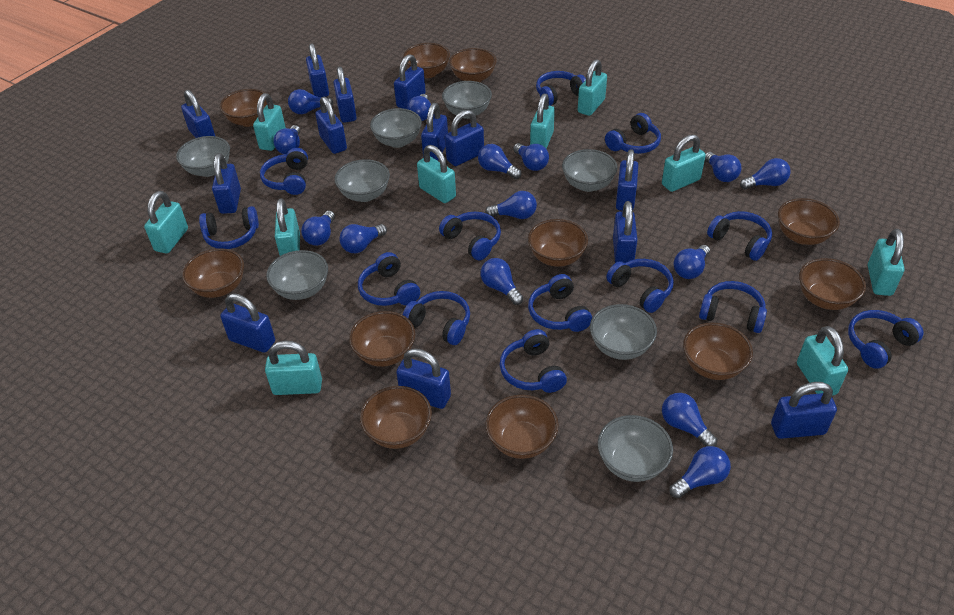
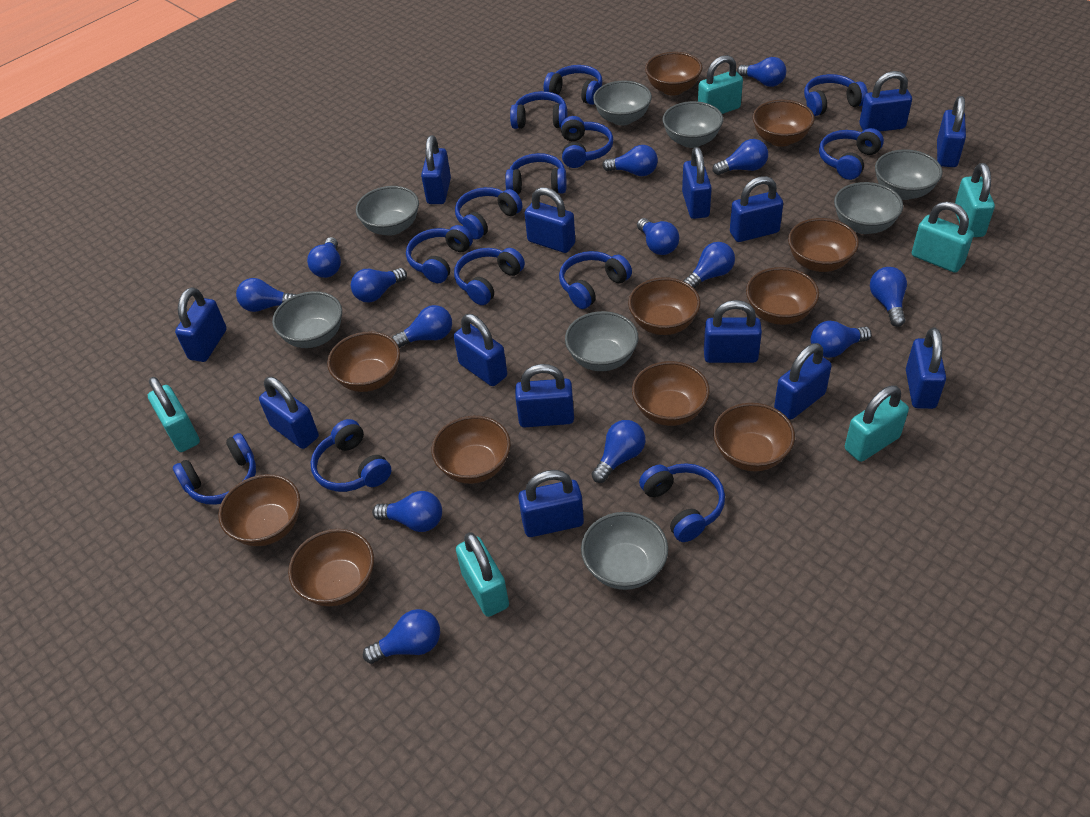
blue padlock: [181,90,215,138] [212,153,241,214] [220,293,275,353] [306,43,329,97] [315,97,347,154] [334,66,357,123] [394,54,426,109] [396,348,451,409] [421,103,448,161] [445,110,484,166] [613,201,638,263] [616,149,638,211] [771,382,837,439] = 13 -> [175,287,227,362] [259,377,319,449] [421,135,451,204] [454,314,507,386] [515,364,574,427] [518,470,584,537] [525,187,575,253] [682,147,712,219] [704,300,762,363] [730,176,783,242] [774,343,832,420] [859,71,912,132] [906,327,946,409] [937,96,966,167] = 14
turquoise padlock: [144,191,188,253] [253,93,286,151] [265,340,322,395] [275,198,300,256] [417,145,456,203] [530,94,555,149] [578,59,607,116] [662,134,706,192] [797,326,848,396] [868,229,905,296] = 10 -> [148,377,200,452] [456,532,509,617] [698,55,743,114] [845,386,909,462] [912,201,974,273] [955,163,995,237] = 6

